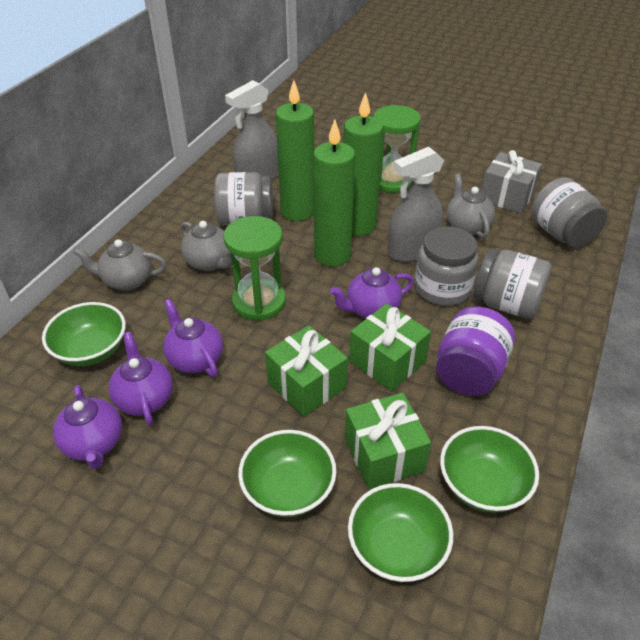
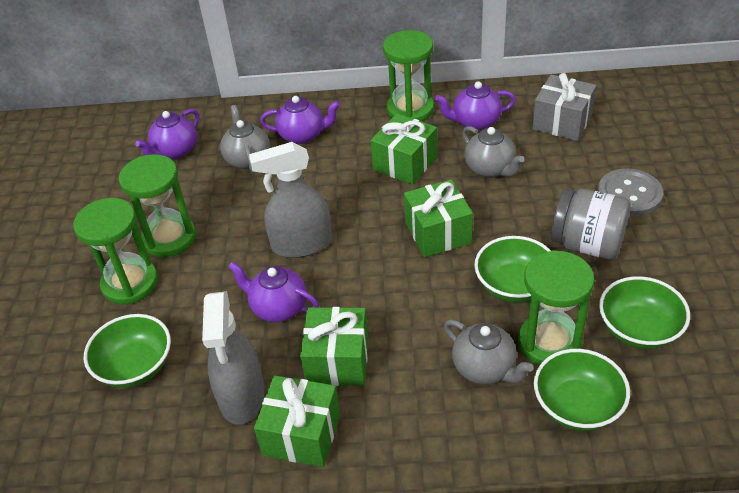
green candle: [276,80,314,221] [313,120,355,266] [344,92,383,236] = 3 -> none = 0
green gift: [265,325,348,417] [345,393,431,490] [349,303,431,391] = 3 -> [254,375,340,467] [300,307,369,386] [370,113,437,185] [404,179,473,257] = 4
green hourglass: [223,216,286,321] [374,105,421,193] = 2 -> [73,198,158,304] [119,154,196,257] [383,30,434,121] [518,250,595,365] = 4
grey button: none = 0 -> [598,169,663,217] = 1
grey jar: [214,172,273,226] [415,227,478,306] [473,249,551,319] [531,177,607,248] = 4 -> [551,189,631,260] = 1
purple jar: [436,306,515,396] = 1 -> none = 0

